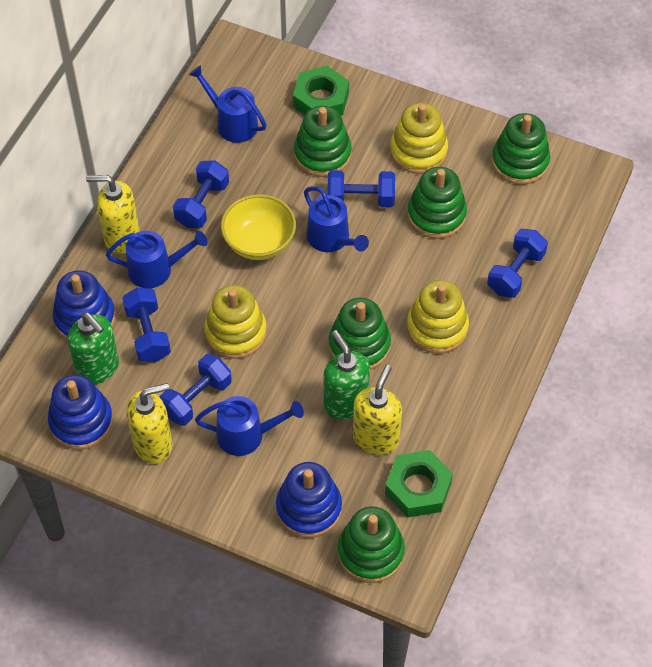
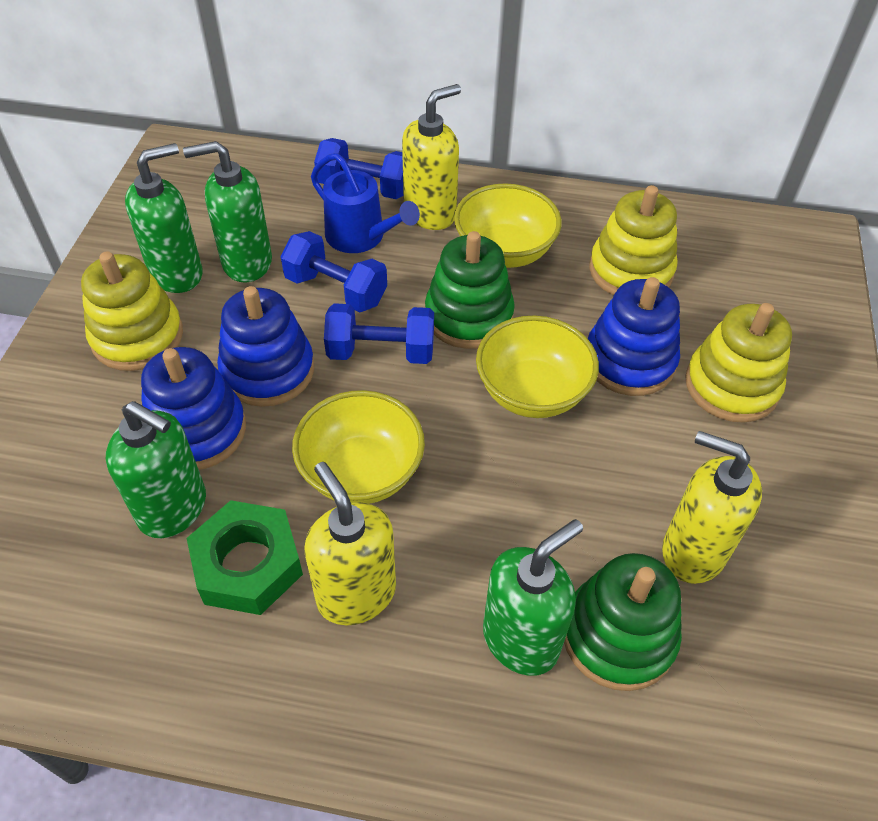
blue dumbbell: [122,288,171,362] [159,354,232,426] [173,160,229,228] [327,170,395,207] [487,229,548,298] = 5 -> [281,231,387,312] [314,138,403,199] [324,303,434,364] = 3
blue watering can: [106,231,207,288] [189,65,267,143] [195,396,304,456] [304,186,369,252] = 4 -> [311,153,420,253] = 1
green nut: [293,66,349,116] [385,450,453,517] = 2 -> [187,500,303,615] = 1
green soap dispenser: [68,313,119,384] [323,330,370,420] = 2 -> [106,401,206,538] [125,143,203,293] [183,141,272,282] [483,519,583,676] = 4
green stacking toy: [294,106,352,177] [329,298,391,370] [338,506,405,583] [407,167,467,239] [491,113,550,185] = 5 -> [425,231,515,349] [564,553,682,691] = 2
yellow bowl: [221,194,296,260] = 1 -> [292,390,425,504] [454,183,562,268] [476,315,599,418] = 3

